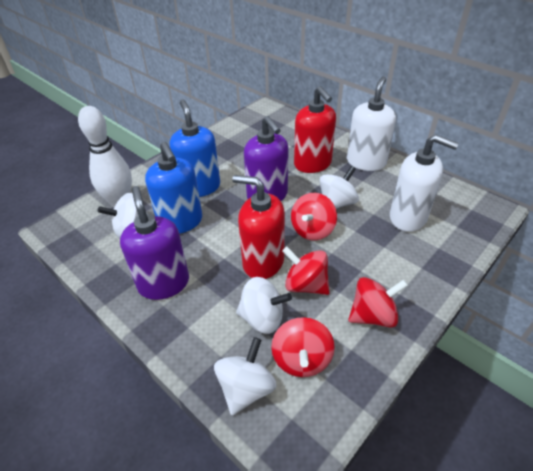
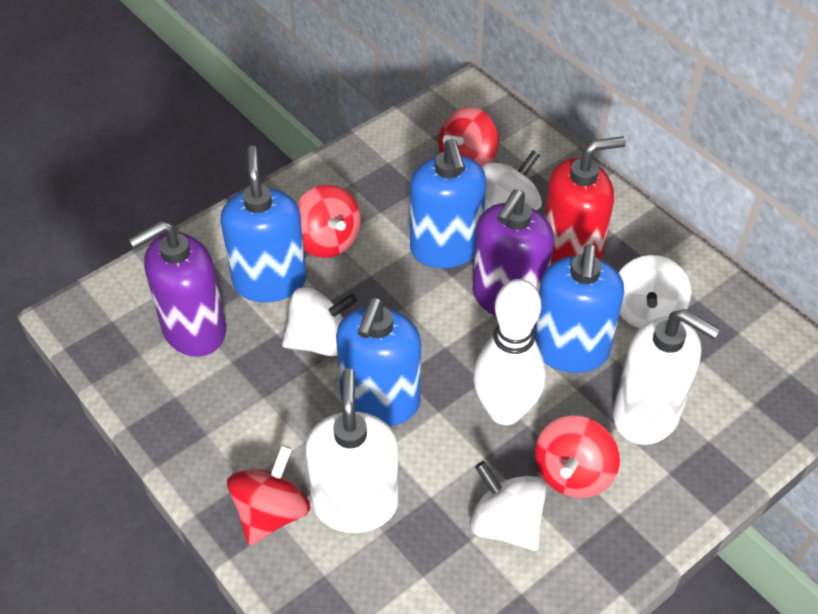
blue soap dispenser: [145,142,202,234] [170,100,220,197] = 2 -> [220,146,307,302] [336,297,421,426] [410,139,486,268] [534,244,624,373] = 4
red soap dispenser: [232,175,285,279] [294,86,336,173] = 2 -> [544,136,626,265] = 1

